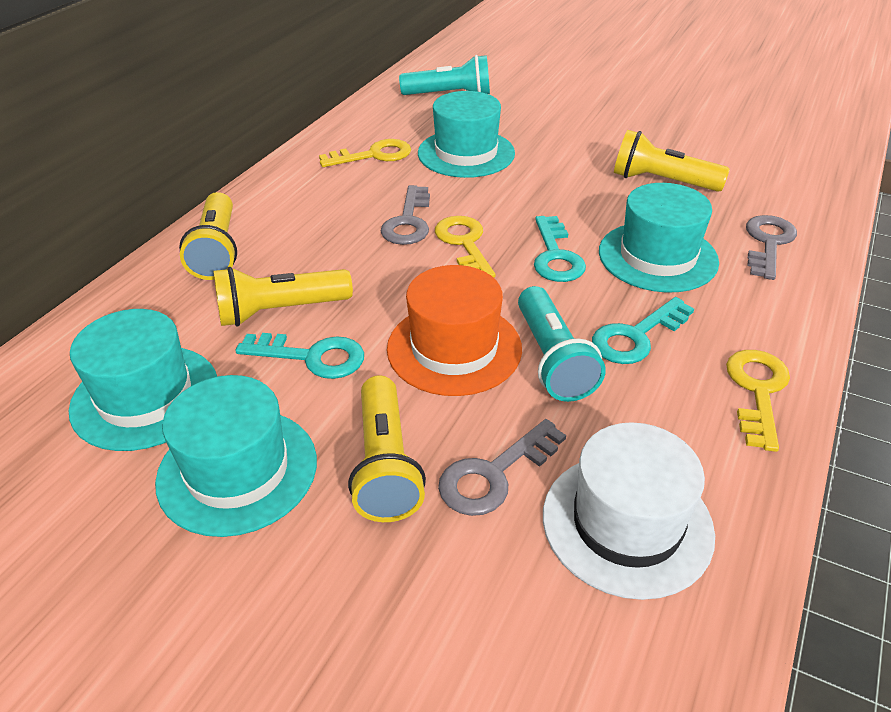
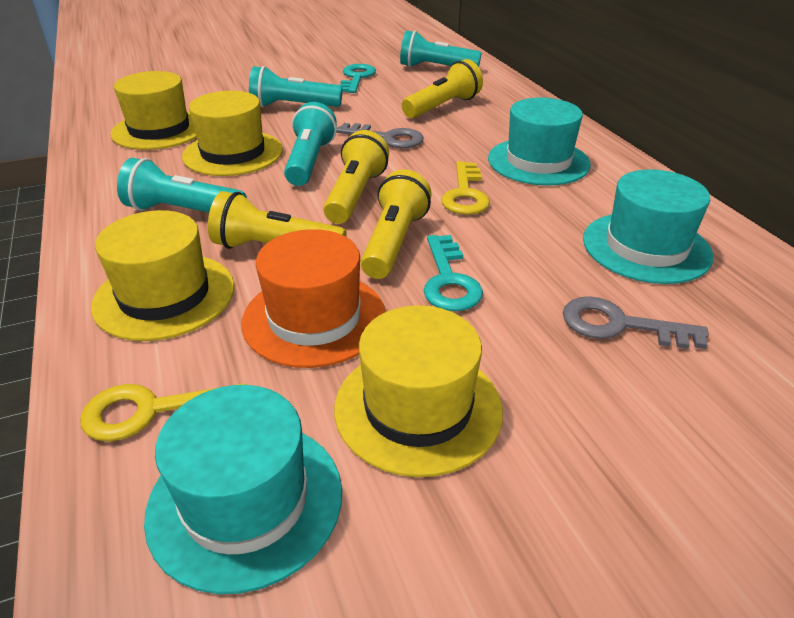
grey key: [381,185,430,245] [438,419,566,516] [746,215,797,280] = 3 -> [336,123,424,148] [563,296,709,349] = 2
turquoise flashlight: [399,55,490,95] [518,286,606,402] = 2 -> [117,158,247,212] [249,66,342,108] [284,102,337,186] [400,30,482,67] = 4
turquoise hat: [69,309,217,451] [155,375,317,537] [418,91,515,178] [599,183,719,293] = 4 -> [144,385,342,594] [488,98,591,186] [583,169,714,284] = 3
turquoise key: [236,333,364,379] [534,216,586,282] [592,297,694,364] = 3 -> [340,64,376,93] [424,235,483,311] = 2
white hat: [543,422,715,600] = 1 -> none = 0
yellow hat: none = 0 -> [91,210,234,341] [110,71,197,150] [182,91,283,176] [334,305,503,477] = 4
yellow key: [319,139,411,167] [435,216,496,278] [726,350,790,452] = 3 -> [80,383,246,442] [441,161,490,215] = 2

